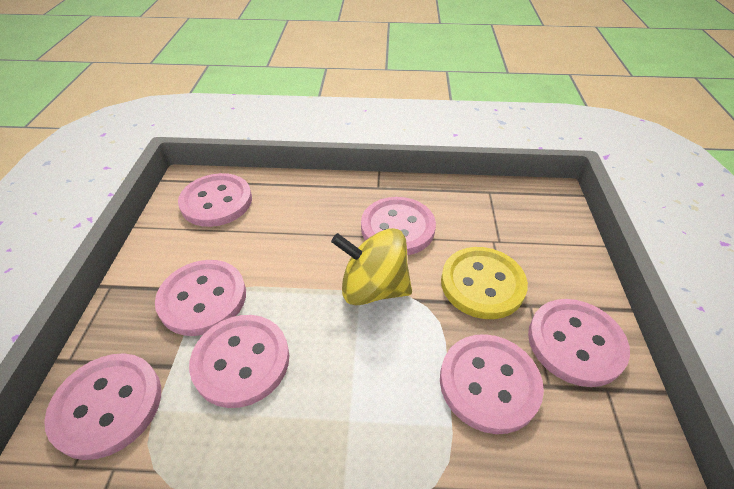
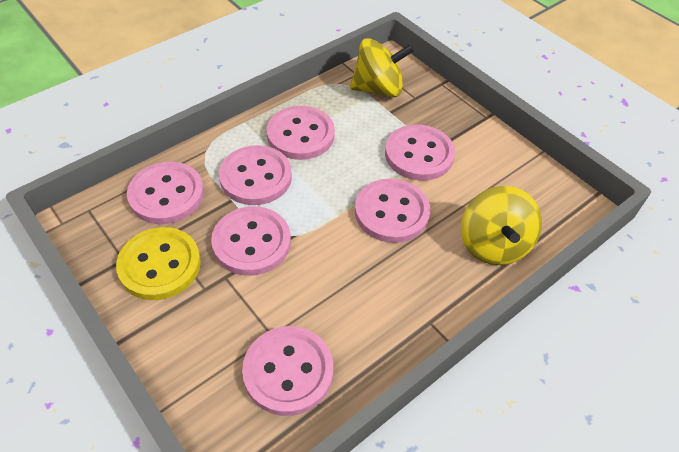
yellow spinning top: [331,228,412,305] = 1 -> [350,38,414,97] [461,186,542,265] = 2

